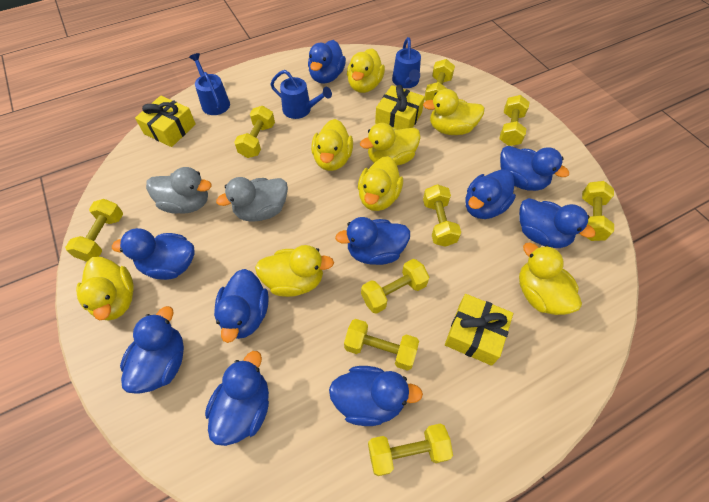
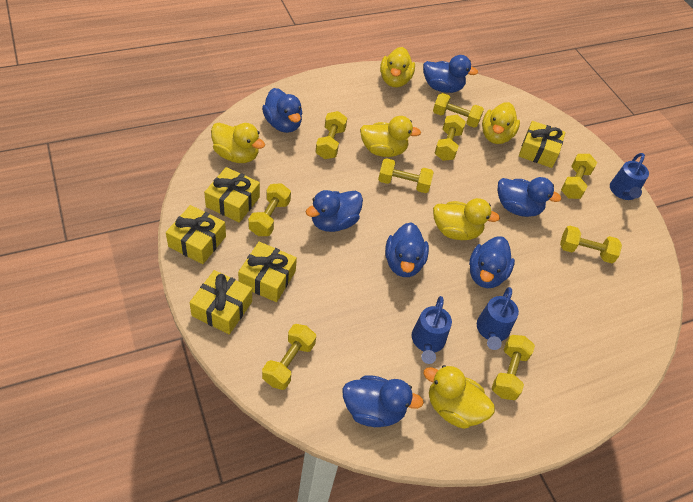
blue duck: [112,228,194,280] [120,306,184,394] [205,351,269,446] [214,269,269,343] [308,40,346,84] [329,366,423,426] [335,217,410,265] [466,169,516,219] [500,146,569,191] [519,198,596,248] = 10 -> [262,88,303,133] [306,190,363,232] [342,375,424,427] [385,222,429,277] [423,55,478,93] [469,236,515,288] [497,177,561,217] = 7
grey duck: [146,167,212,214] [216,177,288,222] = 2 -> none = 0
yellow duck: [76,257,134,321] [255,245,334,297] [311,119,353,171] [347,48,385,93] [358,156,403,211] [360,123,421,166] [423,89,485,135] [519,242,582,315] = 8 -> [211,123,265,163] [360,116,421,157] [380,47,415,87] [423,365,495,429] [433,198,500,240] [482,102,520,144] = 6
yellow gift: [135,96,196,147] [375,85,425,129] [445,294,513,366] = 3 -> [166,205,226,264] [189,270,252,334] [204,167,260,223] [238,242,297,302] [519,121,565,168] = 5

